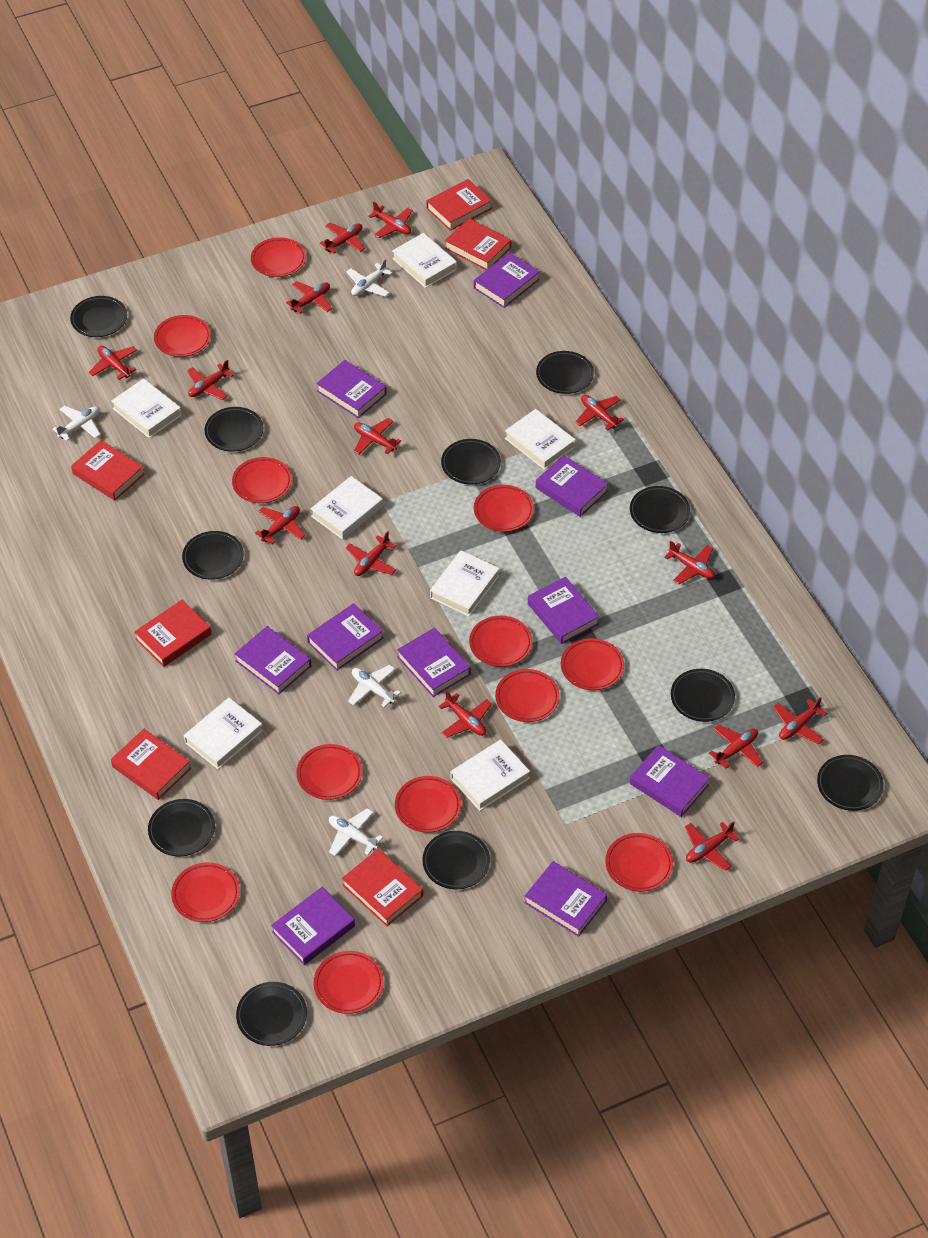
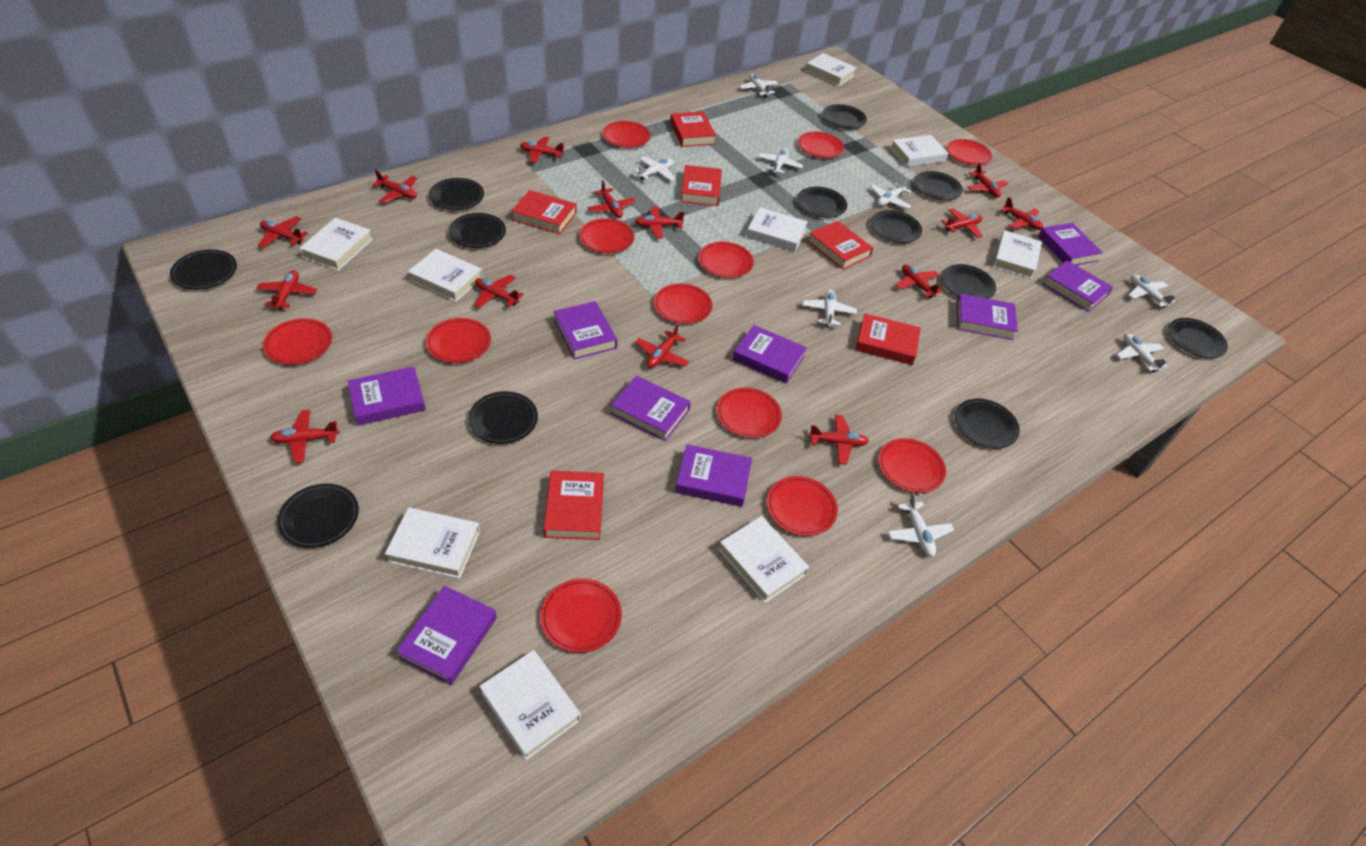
black plate: [70,296,127,337] [148,799,215,856] [182,531,244,580] [205,407,264,452] [236,982,307,1046] [422,831,490,889] [441,439,501,484] [536,351,594,394] [630,486,690,533] [671,669,735,722] [817,755,884,811] = 11 -> [170,249,237,290] [277,484,359,548] [429,178,484,210] [449,213,506,248] [468,391,538,444] [797,187,847,218] [822,104,867,129] [870,210,922,243] [914,171,963,200] [941,264,996,299] [955,399,1020,449] [1168,318,1228,358] = 12
purple book: [234,626,311,694] [271,887,355,965] [307,603,384,671] [316,360,387,418] [397,628,471,697] [474,252,540,308] [524,861,607,937] [528,577,600,644] [536,455,608,517] [630,745,710,817] = 10 -> [348,367,426,426] [396,586,497,685] [553,301,617,360] [610,375,691,441] [675,444,752,507] [733,325,807,384] [956,294,1018,340] [1038,223,1103,265] [1043,260,1113,312] = 9
white book: [111,378,182,438] [184,698,263,769] [311,476,383,540] [392,233,457,288] [430,550,500,616] [450,739,530,811] [505,409,576,470] = 7 -> [299,218,373,271] [385,507,480,579] [408,249,483,302] [479,650,581,760] [718,516,809,603] [746,207,808,252] [806,53,857,86] [890,135,948,167] [993,230,1042,279] = 9
white plane: [52,406,101,441] [329,808,383,856] [346,258,392,297] [348,665,401,707] = 4 -> [634,157,675,181] [739,74,778,98] [758,149,803,175] [802,290,857,327] [870,178,912,209] [888,493,954,557] [1116,333,1167,372] [1129,275,1176,308] = 8

